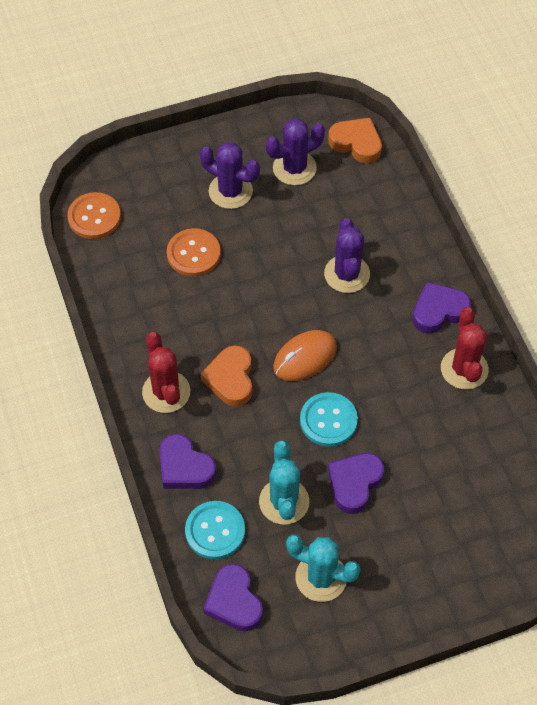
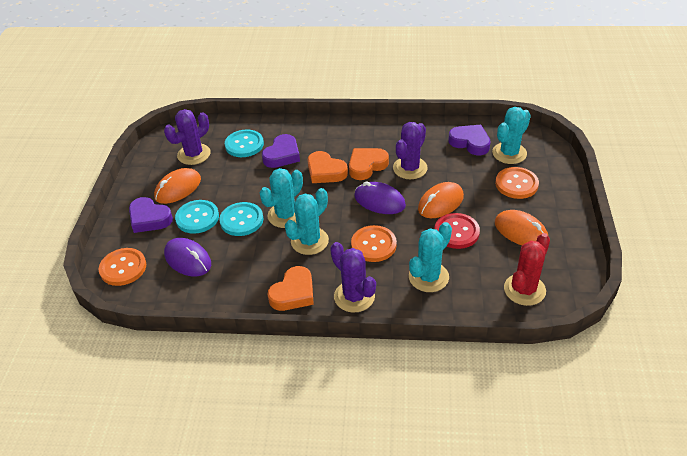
orange button: [67,192,121,239] [167,228,221,277] = 2 -> [99,248,146,286] [351,225,397,262] [495,167,539,199] = 3
orange heart: [201,345,252,407] [328,118,382,163] = 2 -> [267,266,314,311] [308,151,348,183] [349,148,389,180] = 3
orange mouse: [273,330,337,381] = 1 -> [154,168,201,204] [418,182,464,218] [495,210,548,245] = 3
purple heart: [159,434,216,489] [203,564,263,632] [328,453,384,514] [412,282,471,334] = 4 -> [129,197,173,233] [262,134,300,168] [448,125,491,155] = 3
purple mouse: none = 0 -> [164,238,211,276] [354,181,406,214] = 2
red button: none = 0 -> [434,213,480,249] = 1
red cactus: [142,332,190,413] [441,307,489,390] = 2 -> [504,233,550,306] = 1
turquoise button: [185,501,245,560] [300,392,358,447] = 2 -> [175,200,219,234] [219,202,263,236] [225,129,264,157] = 3
turquoise cactus: [259,440,309,525] [286,534,361,602] = 2 -> [260,168,303,228] [285,188,329,255] [409,222,452,292] [492,107,531,164] = 4

